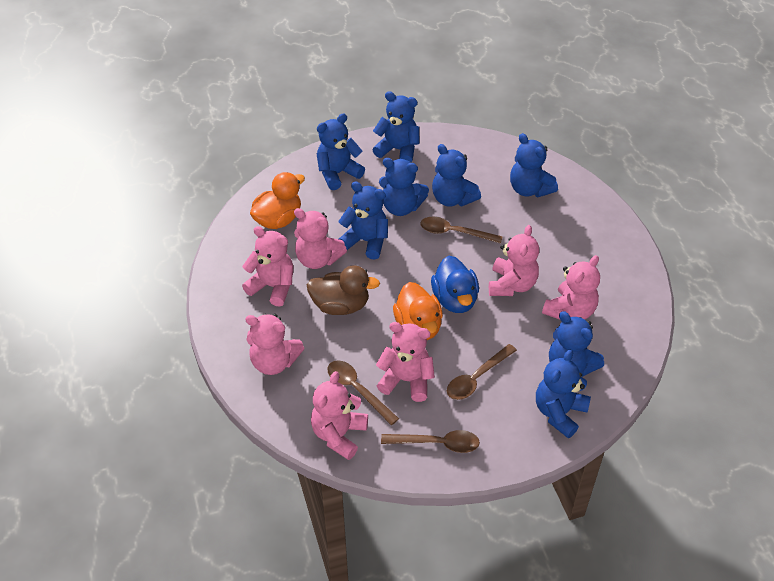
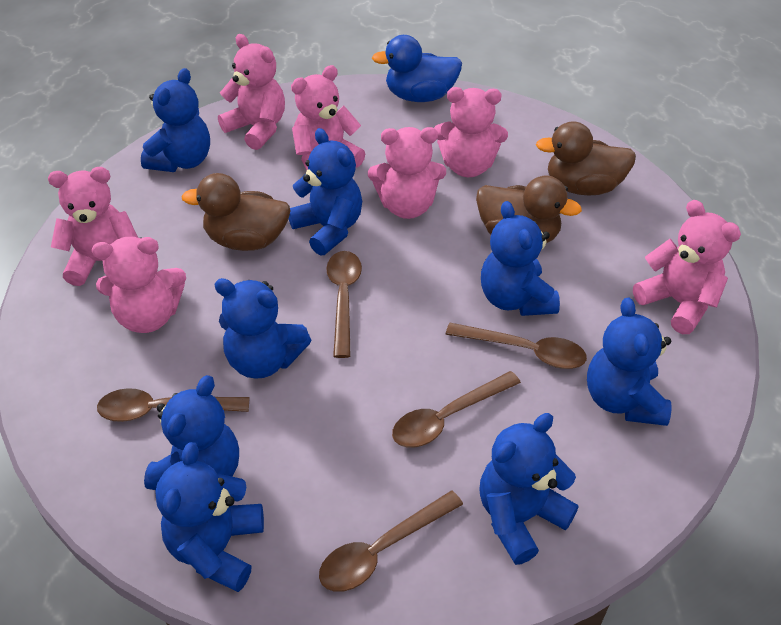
brown duck: [307,265,380,315] = 1 -> [181,173,291,251] [476,176,582,243] [536,121,636,196] = 3
brown spoon: [327,360,399,425] [381,430,480,453] [420,217,503,244] [447,344,517,400] = 4 -> [97,388,250,422] [319,490,463,592] [326,251,362,358] [392,371,521,448] [445,323,587,369] = 5
orange duck: [250,172,305,229] [393,282,443,340] = 2 -> none = 0

